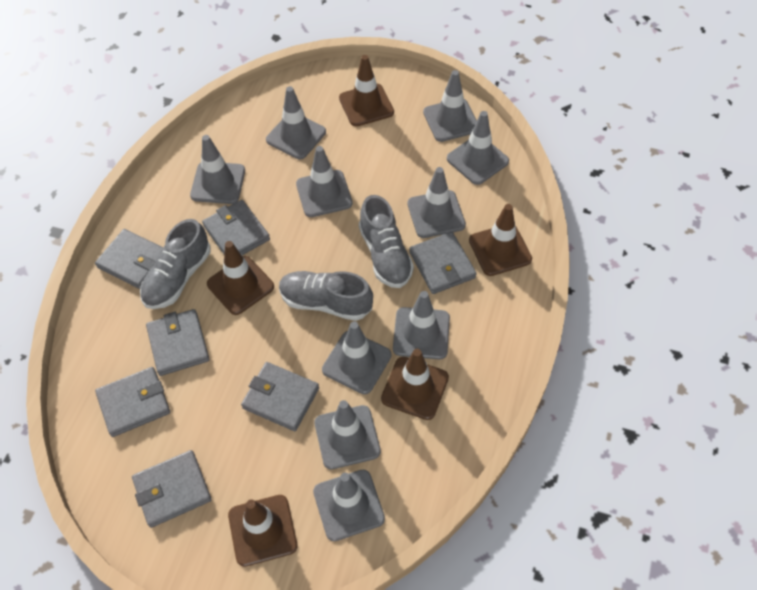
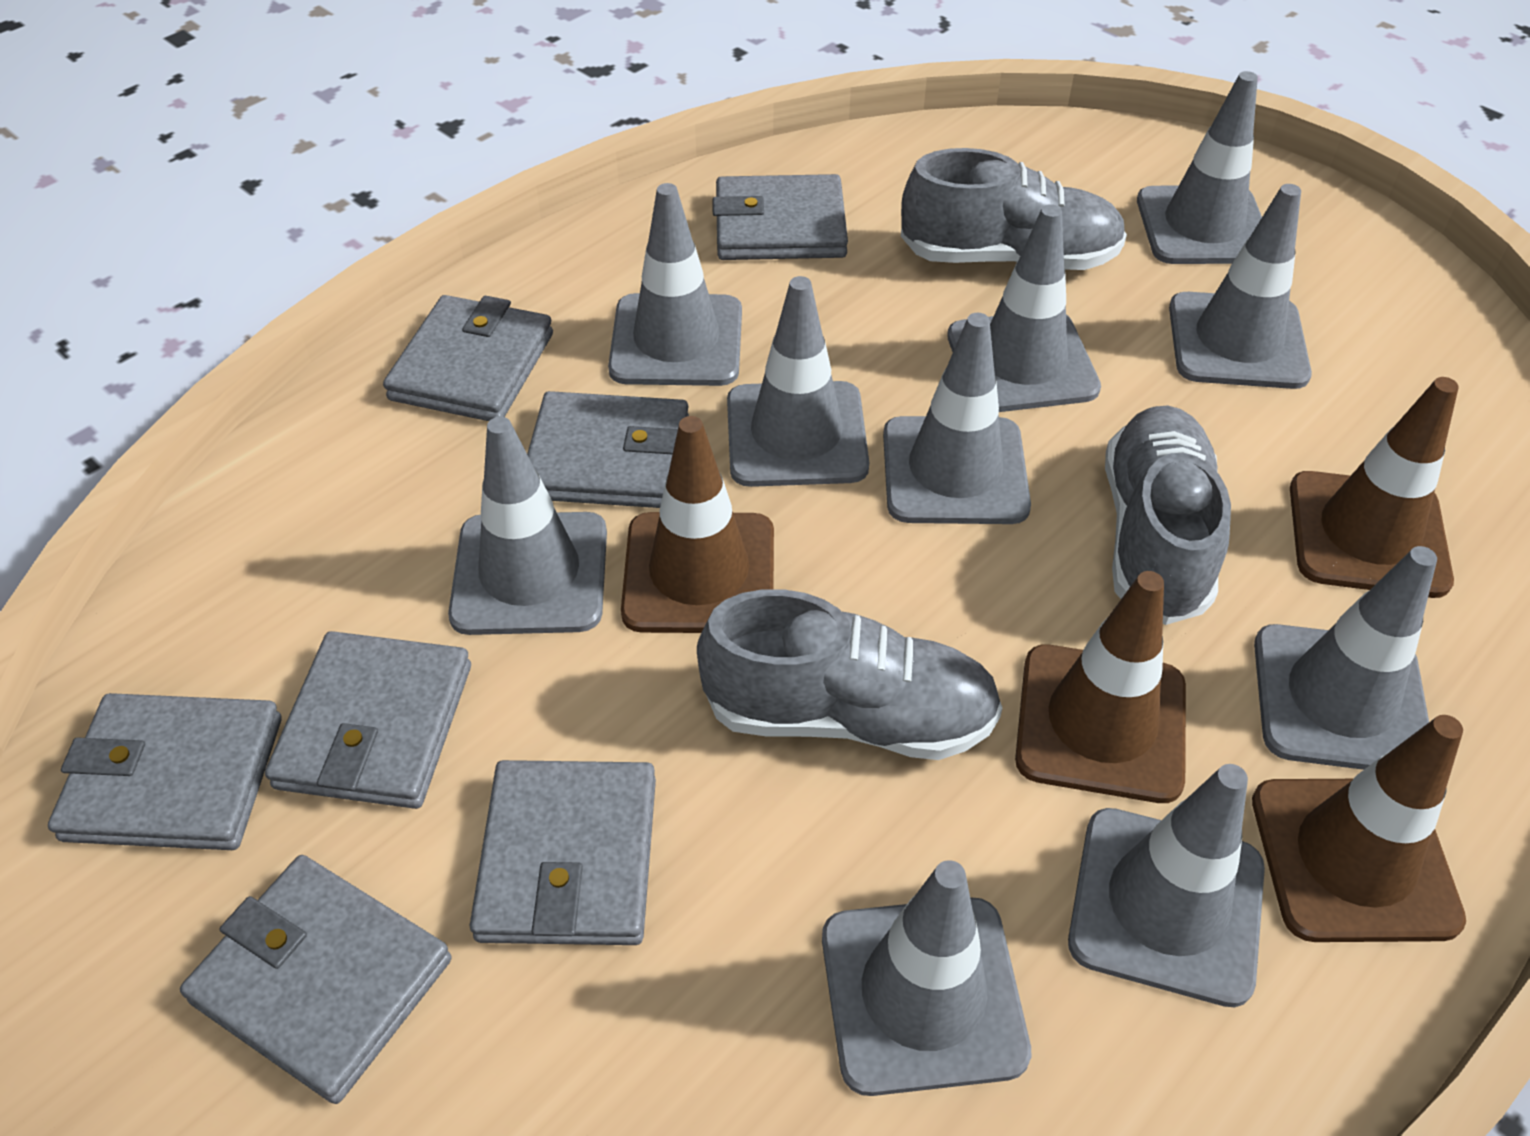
brown traffic cone: [207,241,274,315] [228,495,298,567] [339,55,394,127] [381,349,449,420] [469,204,532,276] = 5 -> [621,416,774,633] [1015,571,1186,803] [1252,715,1466,942] [1290,377,1459,598] = 4

